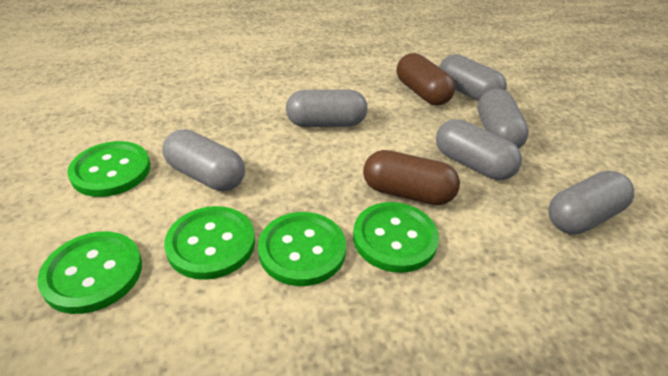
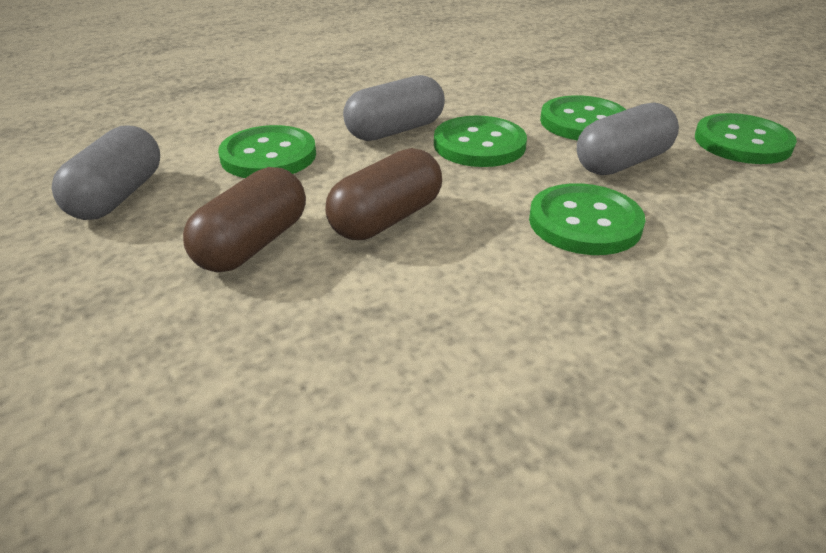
grey capsule: [162,129,245,191] [286,90,367,127] [436,119,522,180] [439,54,507,101] [477,89,529,148] [548,171,634,234] = 6 -> [51,125,160,220] [343,75,445,141] [577,102,679,175] = 3

